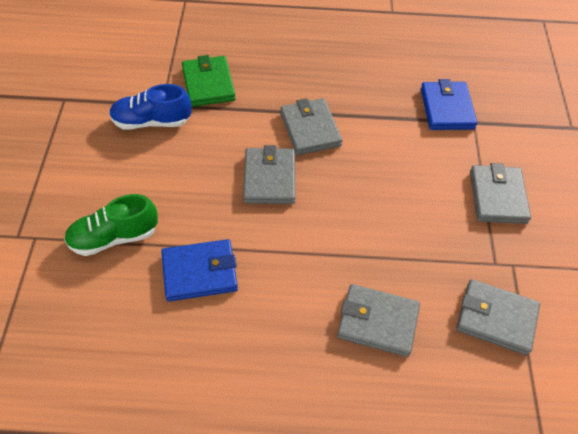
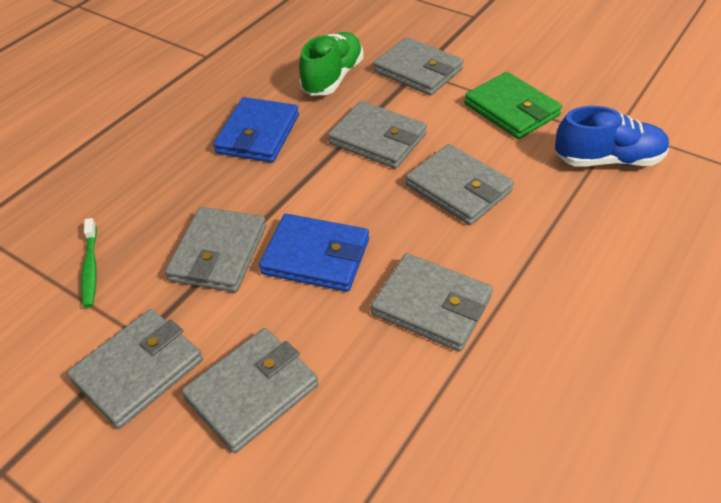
green toothbrush: none = 0 -> [81,218,97,308] = 1
grey wallet: [243,145,295,204] [280,98,343,155] [337,284,420,357] [456,279,540,355] [470,163,531,224] = 5 -> [67,309,203,429] [165,207,266,292] [181,328,319,453] [328,101,427,169] [371,253,493,352] [373,37,463,96] [406,144,514,225] = 7

